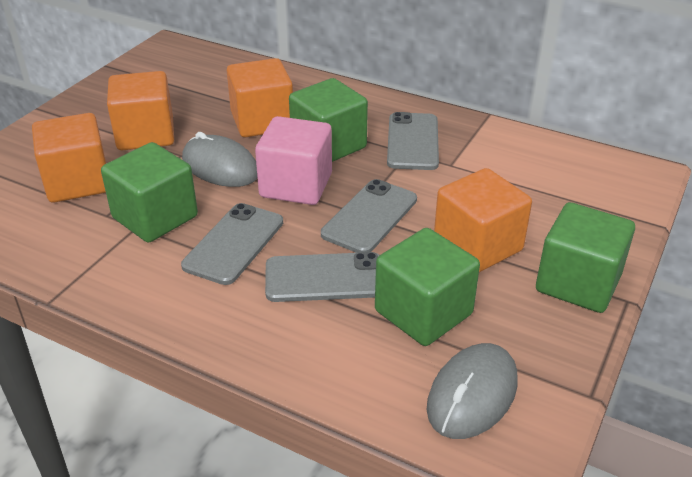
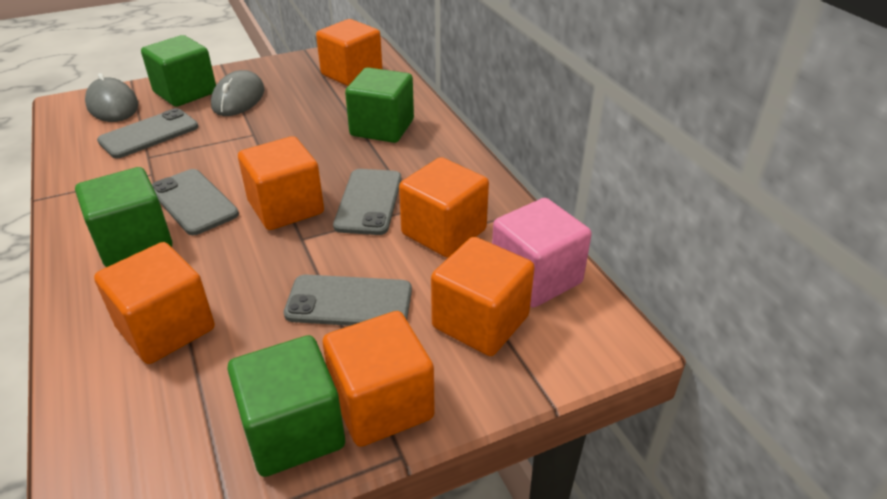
orange cube: [32,113,106,203] [107,71,174,150] [227,58,293,137] [434,168,532,272] = 4 -> [94,242,215,364] [238,136,324,230] [316,19,382,86] [323,311,435,447] [399,157,489,258] [431,237,535,356] = 6

